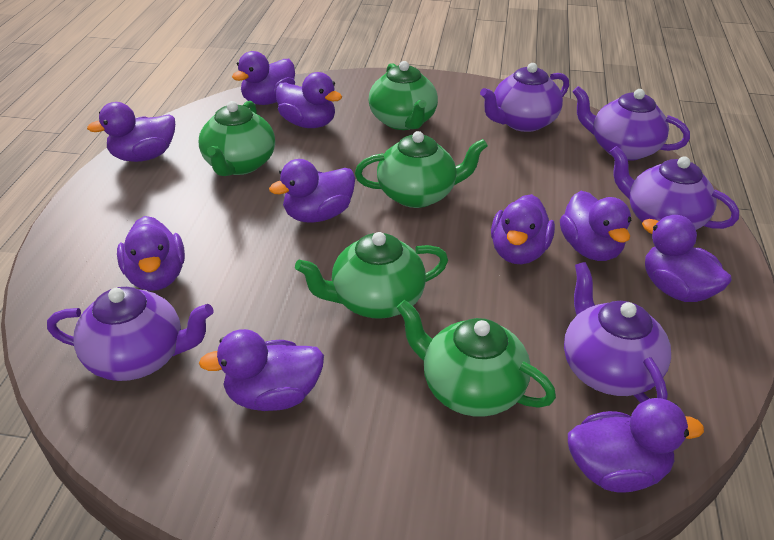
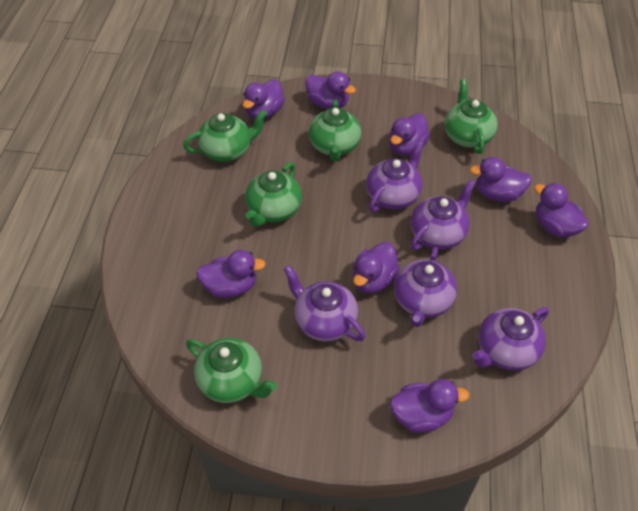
purple duck: [87,102,175,162] [117,216,185,291] [199,329,324,411] [232,51,295,105] [269,159,355,223] [276,72,342,128] [491,194,555,264] [560,191,632,261] [568,398,704,493] [642,215,732,302] = 10 -> [196,250,266,298] [243,79,285,119] [305,71,356,109] [353,242,400,293] [389,113,430,156] [390,379,469,433] [470,157,532,202] [534,183,589,237] = 8

